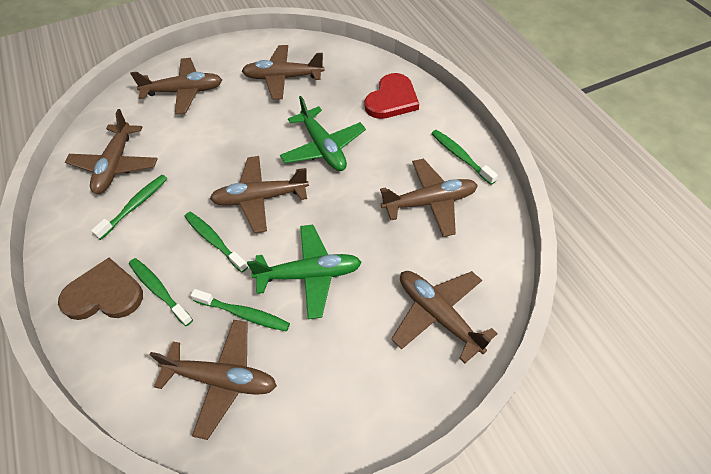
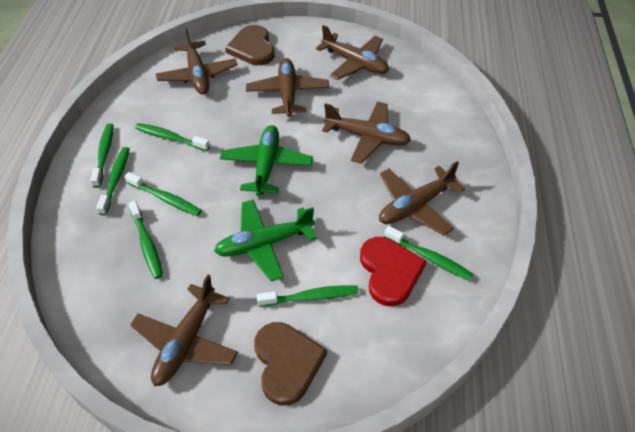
brown heart: [58,258,143,320] = 1 -> [225,25,275,65] [254,322,327,406] = 2
brown plane: [65,109,158,194] [130,58,222,114] [150,320,277,440] [210,156,309,233] [242,45,324,100] [380,159,478,237] [391,271,498,364] = 7 -> [130,275,238,386] [156,28,238,94] [246,58,329,117] [316,25,389,80] [322,101,411,164] [379,161,465,236] = 6
green toothbrush: [91,175,167,240] [129,258,193,326] [185,212,248,272] [191,289,290,331] [431,130,498,185] = 5 -> [90,123,114,188] [96,147,130,215] [124,172,202,216] [129,201,163,279] [135,123,210,151] [257,285,359,307] [384,226,474,281] = 7

